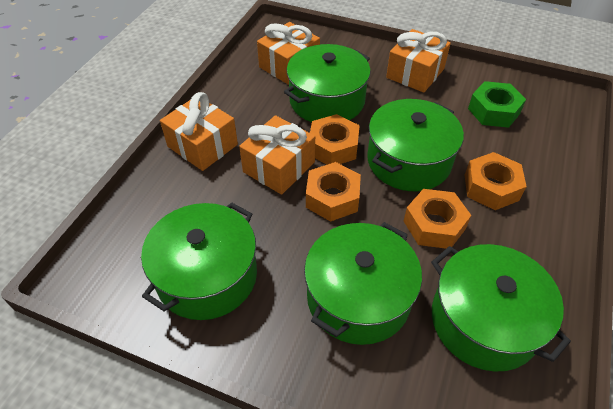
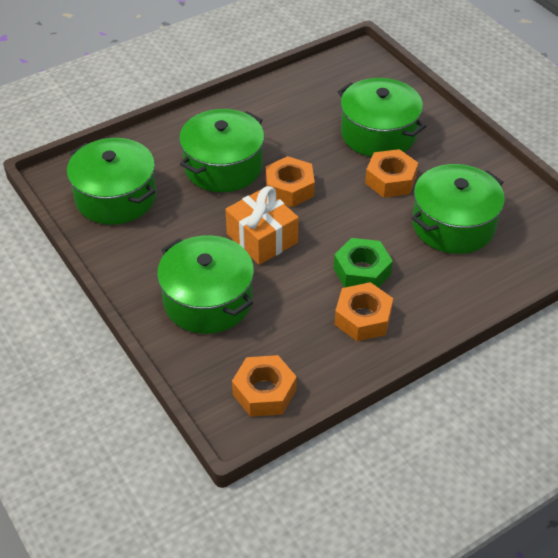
orange gift: [160,92,238,171] [239,115,315,195] [257,22,320,85] [386,29,451,93] = 4 -> [225,186,299,265] = 1

